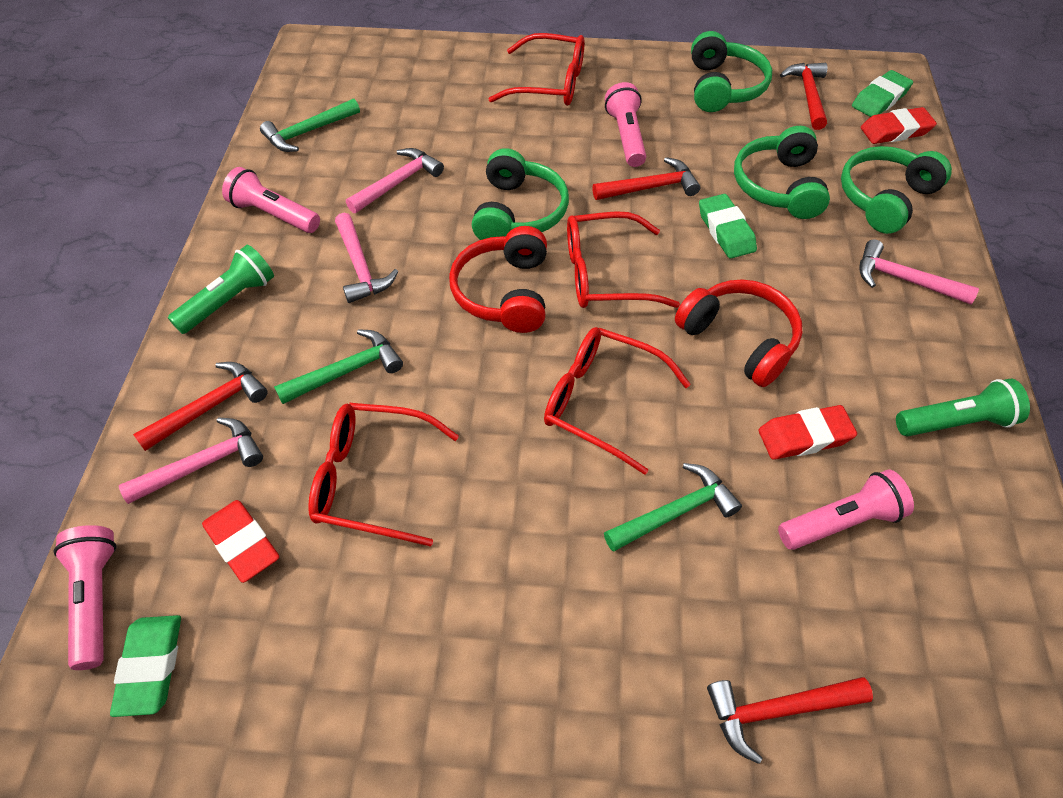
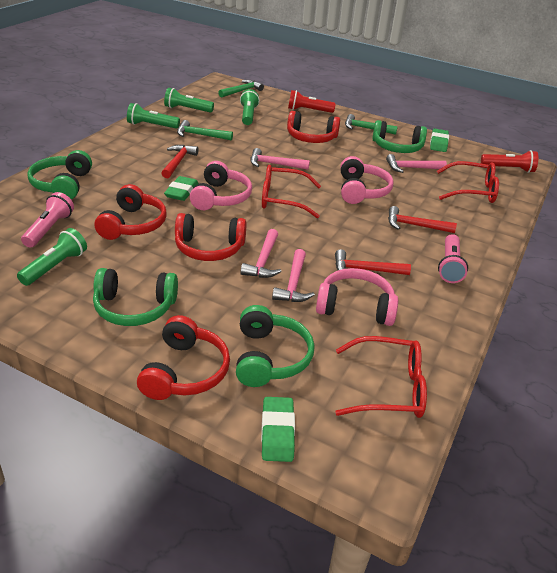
green flashlight: [168,245,274,334] [896,379,1030,436] = 2 -> [17,228,87,286] [127,103,180,129] [164,88,214,113] [240,89,260,125] = 4
pink flashlight: [53,525,117,670] [222,167,320,233] [605,82,646,167] [778,469,914,550] = 4 -> [21,192,74,248] [438,234,468,283] = 2
pink headphones: none = 0 -> [190,161,252,210] [316,268,398,326] [340,156,393,204] = 3
red eraser: [202,500,279,583] [758,405,857,460] [861,107,937,144] = 3 -> none = 0
red flashlight: none = 0 -> [288,90,336,113] [481,150,538,173] = 2
red glasses: [308,403,459,547] [489,33,585,106] [544,327,691,475] [567,211,680,308] = 4 -> [262,165,321,218] [335,336,427,418] [437,161,499,203] = 3
red hammer: [133,362,268,451] [593,157,700,200] [707,677,873,764] [780,63,828,130] = 4 -> [161,145,199,178] [335,249,411,275] [388,206,457,233] = 3
red headphones: [449,226,547,333] [675,279,802,387] = 2 -> [95,184,167,240] [137,315,230,400] [175,213,246,261] [287,111,340,143] = 4

